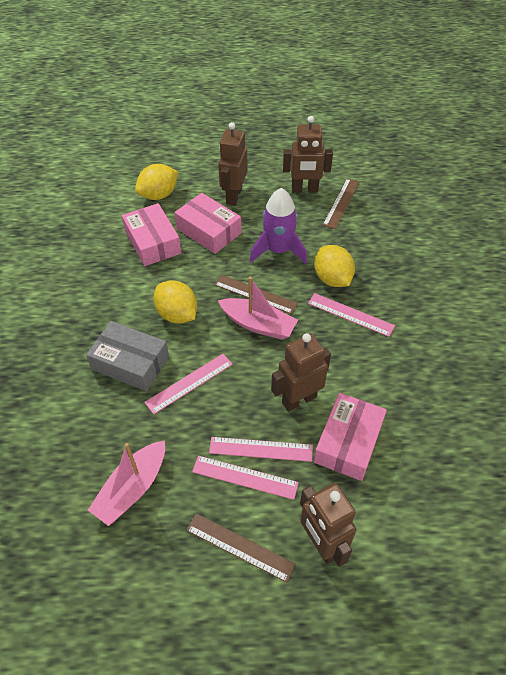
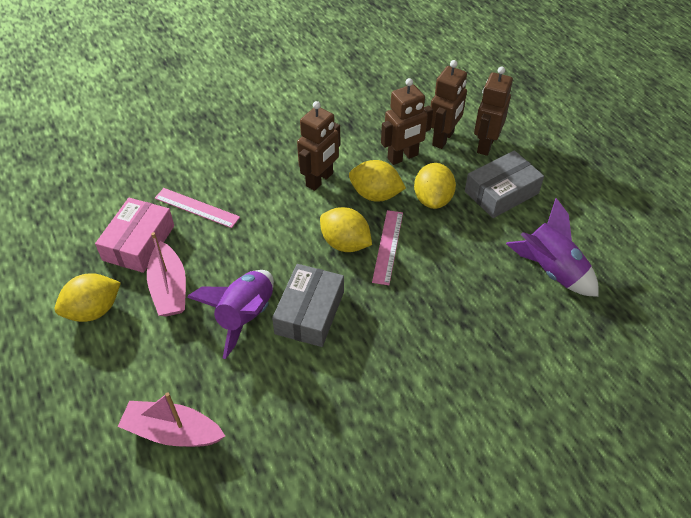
brown ruler: [186,513,296,582] [214,275,298,314] [323,178,359,229] = 3 -> none = 0
grey box: [86,321,169,391] = 1 -> [272,264,344,347] [465,150,544,218] = 2
pink box: [122,203,181,266] [174,193,241,254] [314,393,387,481] = 3 -> [95,198,174,273] = 1
pink ruler: [144,354,233,414] [192,456,299,500] [209,437,313,462] [308,293,395,337] = 4 -> [155,188,240,228] [372,210,403,285] = 2
purple rocket: [250,188,307,264] = 1 -> [187,270,274,359] [506,198,599,297] = 2
yellow lemon: [135,164,178,200] [153,280,197,323] [314,245,355,287] = 3 -> [55,273,121,322] [320,207,372,252] [349,160,406,202] [414,163,456,209] = 4

